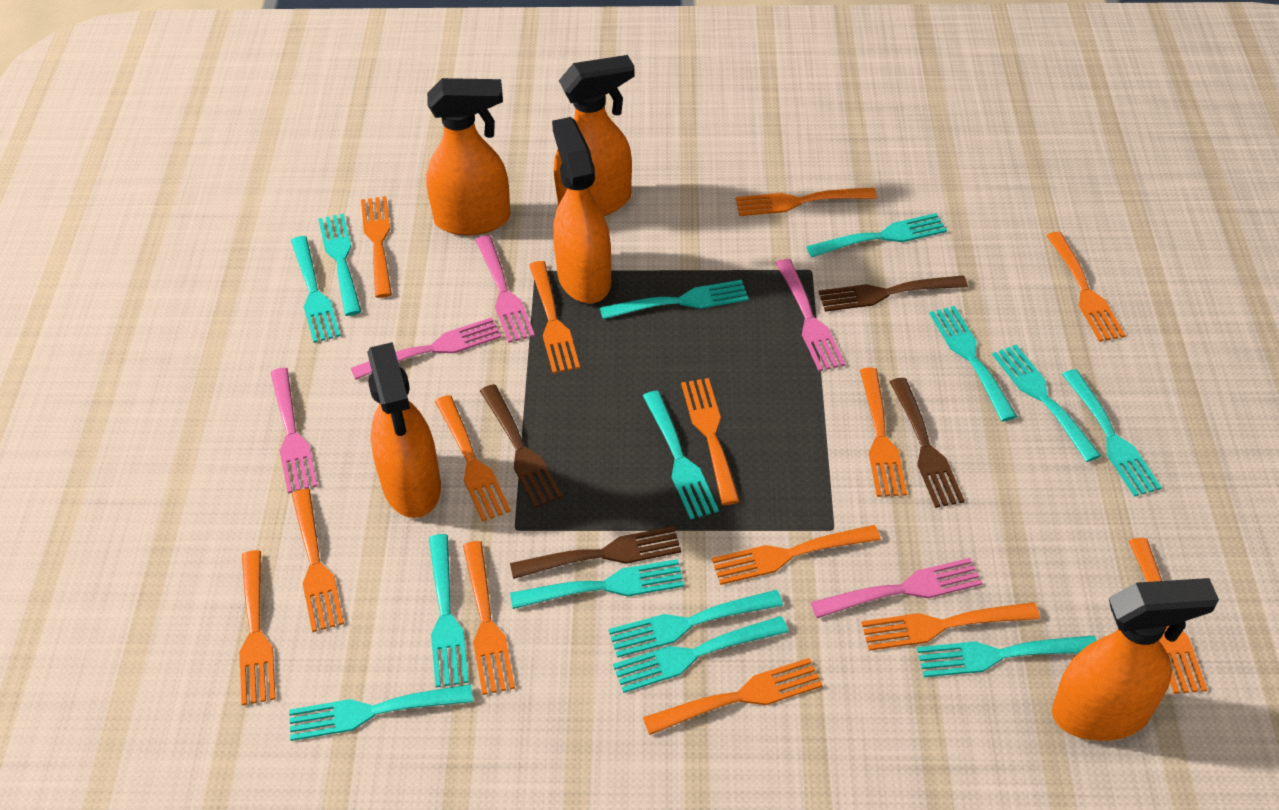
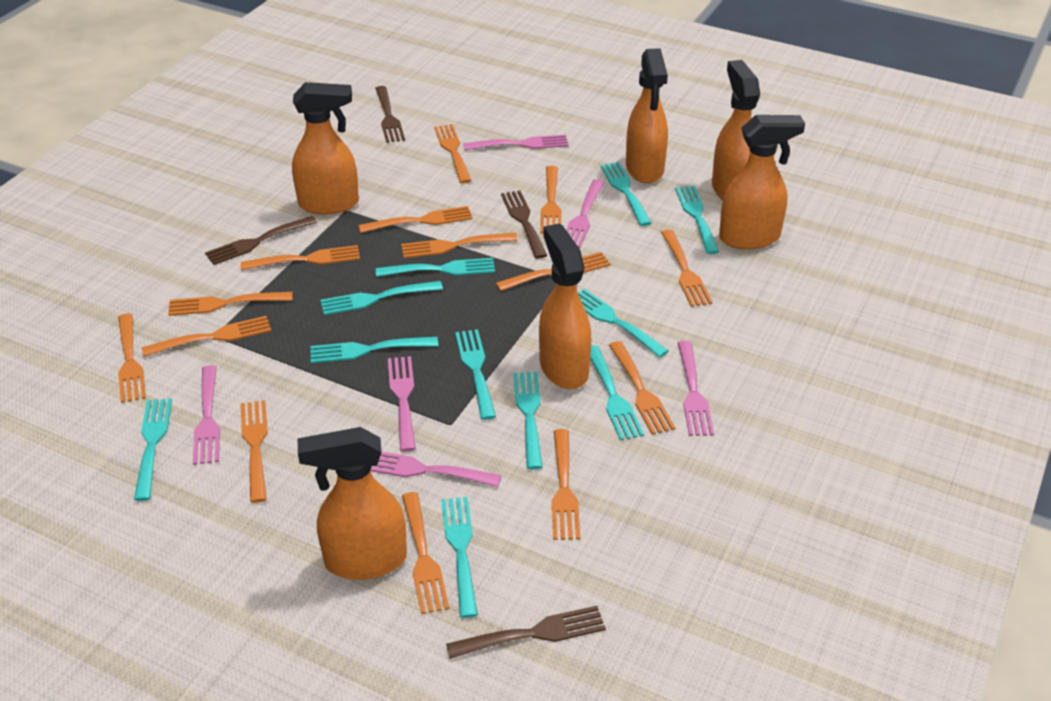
orange spray bottle: [367,342,441,518] [426,78,511,235] [552,117,611,303] [554,55,635,216] [1052,578,1219,741] = 5 -> [292,82,359,215] [298,427,407,580] [539,223,591,389] [626,48,668,183] [712,60,760,200] [719,115,805,249] = 6
pink fork: [270,368,318,494] [351,317,501,380] [475,235,535,343] [776,259,845,371] [811,558,982,618] = 5 -> [193,365,220,465] [370,452,502,487] [388,356,416,452] [463,134,569,150] [566,179,605,248] [678,341,714,436] = 6
turquoise fork: [289,684,473,741] [291,236,341,343] [318,213,361,316] [429,534,469,687] [510,559,684,609] [600,280,749,319] [608,590,783,658] [613,616,788,693] [643,391,719,520] [806,213,947,257] [917,636,1097,677] [929,306,1017,421] [992,345,1101,462] [1062,369,1162,497] = 14 -> [134,398,172,501] [310,337,438,363] [321,281,443,315] [376,258,495,277] [441,497,478,618] [455,329,496,420] [513,371,543,469] [578,289,669,358] [590,345,644,441] [600,162,651,226] [675,186,719,254] = 11

